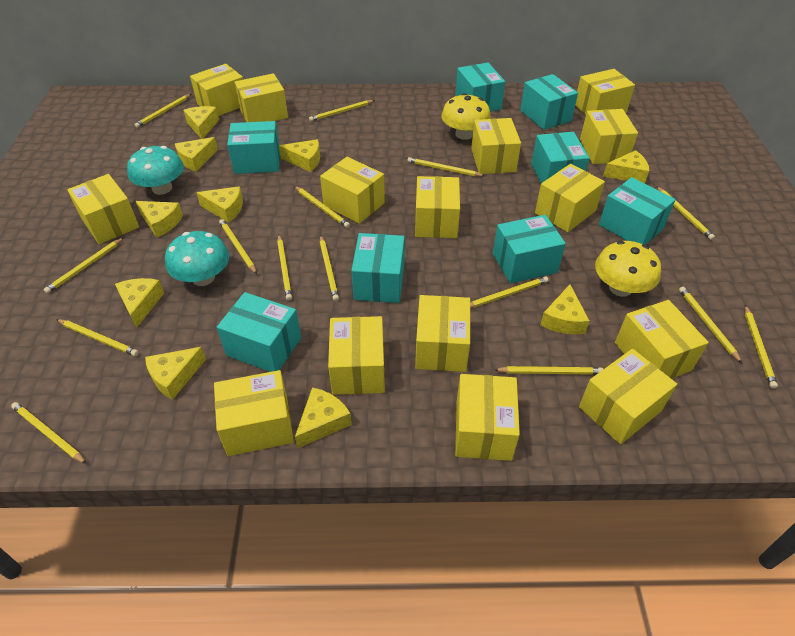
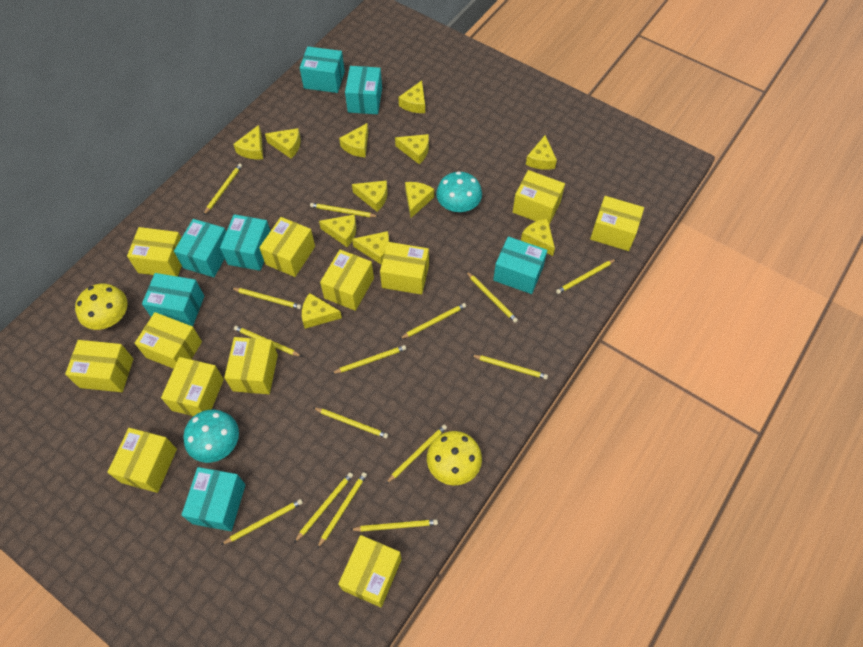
turquoise box: [217,292,301,372] [227,121,280,174] [351,233,405,303] [455,63,505,112] [493,215,566,283] [520,74,578,130] [531,132,590,183] [599,177,676,245] = 8 -> [142,273,204,326] [174,219,226,277] [181,467,246,531] [220,214,270,271] [300,46,345,93] [345,66,382,114] [493,236,547,294] = 7
yellow box: [67,174,139,244] [190,64,243,116] [214,370,294,456] [234,73,288,122] [320,157,385,224] [328,316,385,395] [415,176,460,238] [415,295,470,372] [455,374,520,461] [471,118,521,174] [535,164,605,232] [575,69,635,115] [579,349,677,444] [580,109,638,164] [615,300,709,379] = 15 -> [65,340,133,392] [107,428,177,493] [127,227,182,277] [135,312,202,369] [161,357,224,416] [224,337,278,394] [259,217,315,277] [320,250,374,311] [338,535,402,607] [380,242,429,295] [513,170,565,225] [590,196,644,251] = 12
yellow cheese: [115,278,164,328] [136,201,183,238] [145,347,206,400] [175,137,218,171] [183,106,219,139] [196,186,243,223] [279,139,320,172] [295,387,352,448] [541,284,589,334] [603,150,649,184] = 10 -> [233,125,263,160] [265,128,301,159] [302,293,342,329] [319,214,356,247] [339,123,368,158] [352,180,388,212] [352,231,389,265] [395,134,429,164] [398,81,425,113] [405,182,434,218] [521,218,555,256] [526,135,557,170] = 12

